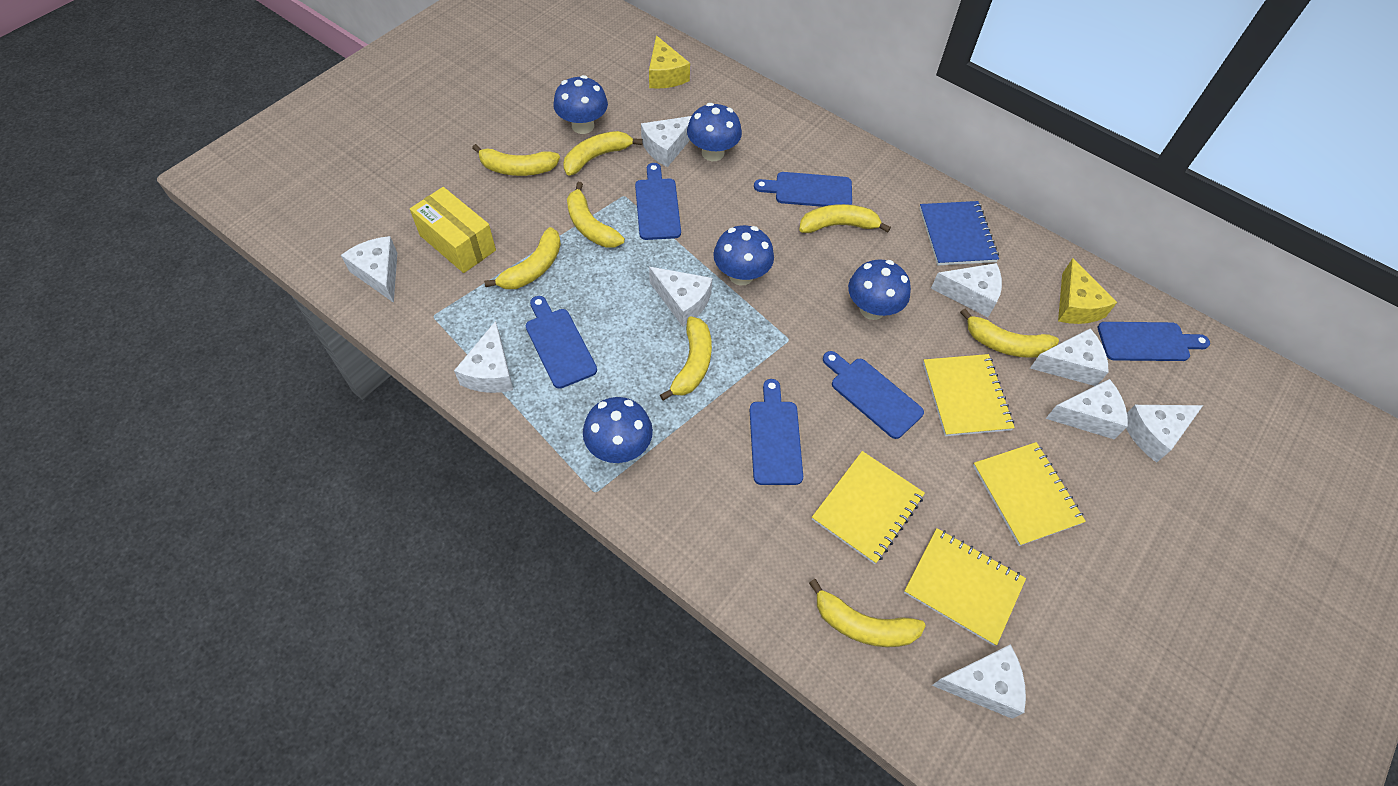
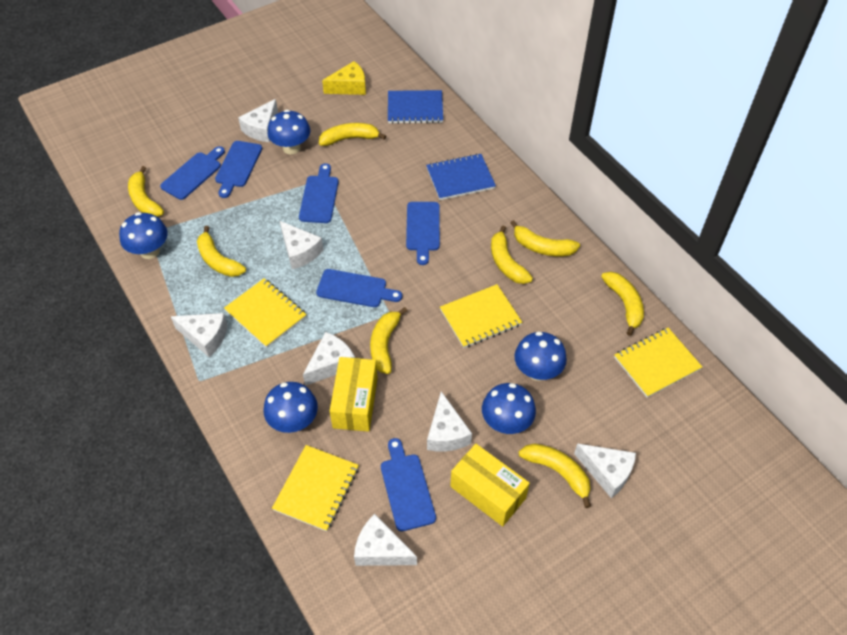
blue notebook: [920,201,999,266] = 1 -> [388,90,443,124] [426,153,496,200] = 2
white cheese: [341,236,397,303] [454,321,513,393] [641,116,691,167] [649,267,712,327] [931,263,1002,317] [932,644,1026,719] [1030,328,1108,386] [1045,379,1128,440] [1126,405,1203,463] = 9 -> [171,313,227,357] [238,99,278,142] [280,221,323,269] [303,332,355,386] [354,514,417,566] [427,391,472,452] [574,443,636,498] = 7
yellow box: [410,187,496,273] = 1 -> [330,357,378,432] [450,444,530,526] = 2
yellow cheese: [649,35,690,89] [1058,258,1117,324] = 2 -> [322,61,366,95] = 1

